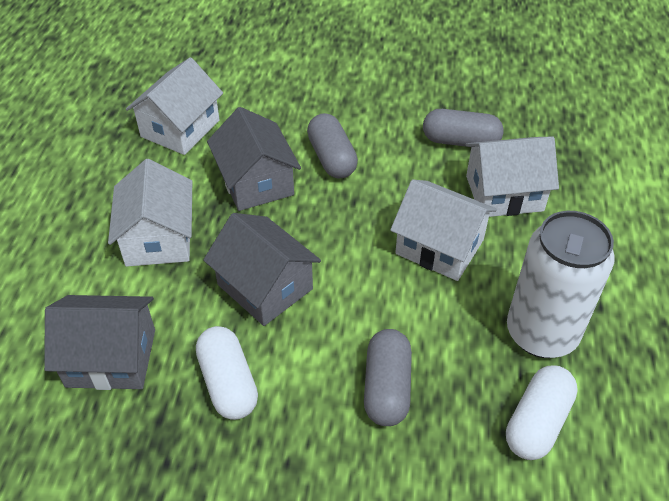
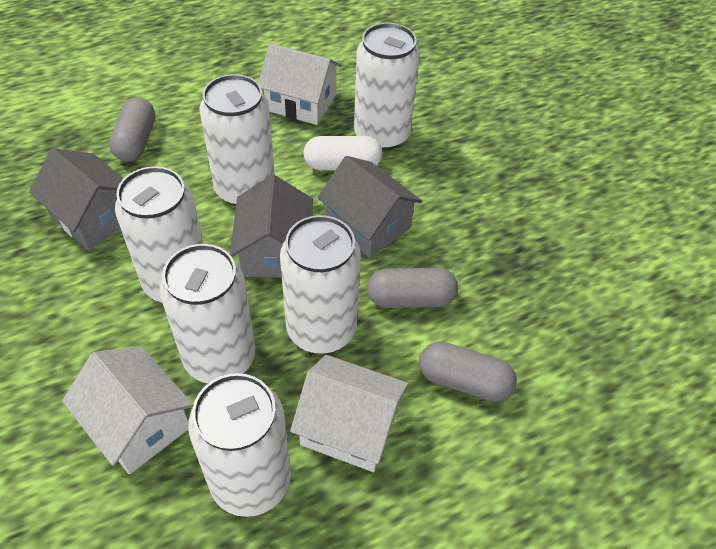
white can: [507,211,615,358] = 1 -> [115,166,204,302] [160,244,255,383] [188,373,291,517] [199,74,275,206] [280,215,361,354] [354,23,420,151] = 6
white capsule: [196,326,258,420] [506,365,578,460] = 2 -> [303,136,382,170] = 1
white house: [108,159,192,267] [126,57,223,155] [390,179,497,281] [466,136,559,217] = 4 -> [62,346,193,474] [258,43,342,125] [290,355,408,472] = 3

